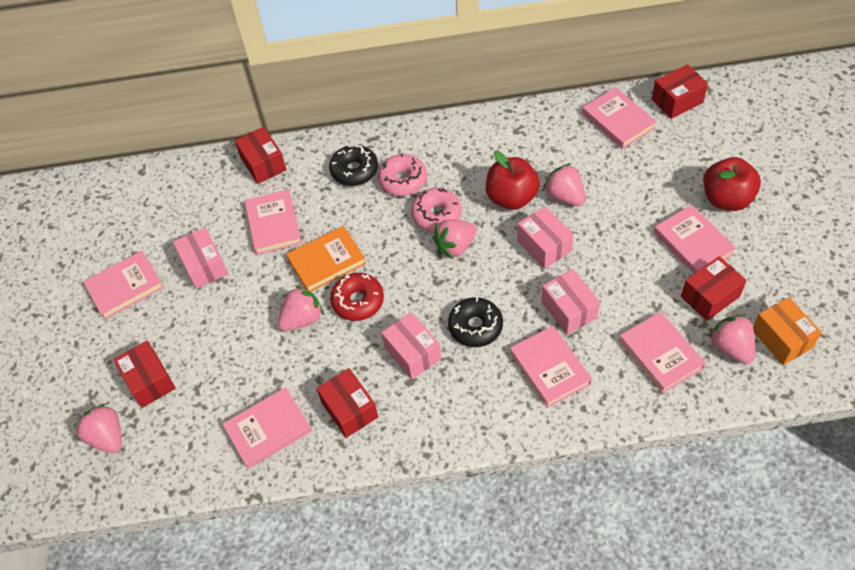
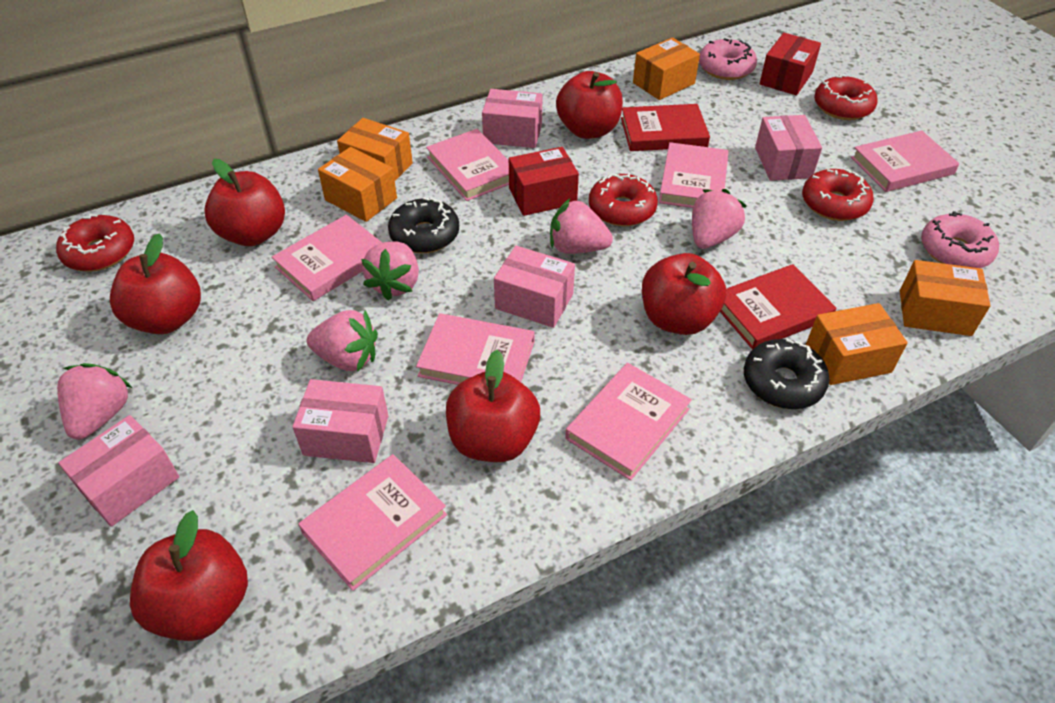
orange book: [286,226,366,292] = 1 -> none = 0
orange box: [753,297,822,365] = 1 -> [318,147,397,222] [337,118,413,181] [633,37,700,100] [806,303,908,385] [900,260,991,336] = 5
pink box: [173,227,228,289] [381,312,441,379] [517,206,574,269] [541,269,600,335] = 4 -> [58,415,179,527] [293,379,388,463] [482,89,543,148] [494,246,575,328] [755,115,822,181] = 5
red apple: [486,151,540,210] [703,157,761,211] = 2 -> [110,234,201,334] [130,510,248,641] [204,159,285,246] [446,350,540,462] [556,71,623,139] [642,253,726,335] = 6
red book: none = 0 -> [621,104,710,151] [720,264,836,350] = 2
red box: [113,341,176,408] [235,127,286,184] [316,368,378,438] [652,64,708,119] [681,256,747,321] = 5 -> [509,147,579,216] [760,33,821,95] = 2
red donut: [330,273,384,321] = 1 -> [56,214,134,272] [589,173,658,226] [802,169,874,221] [814,74,878,120] = 4

